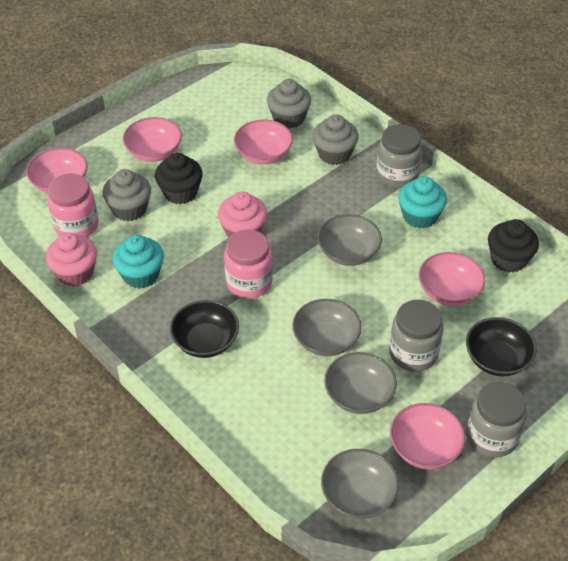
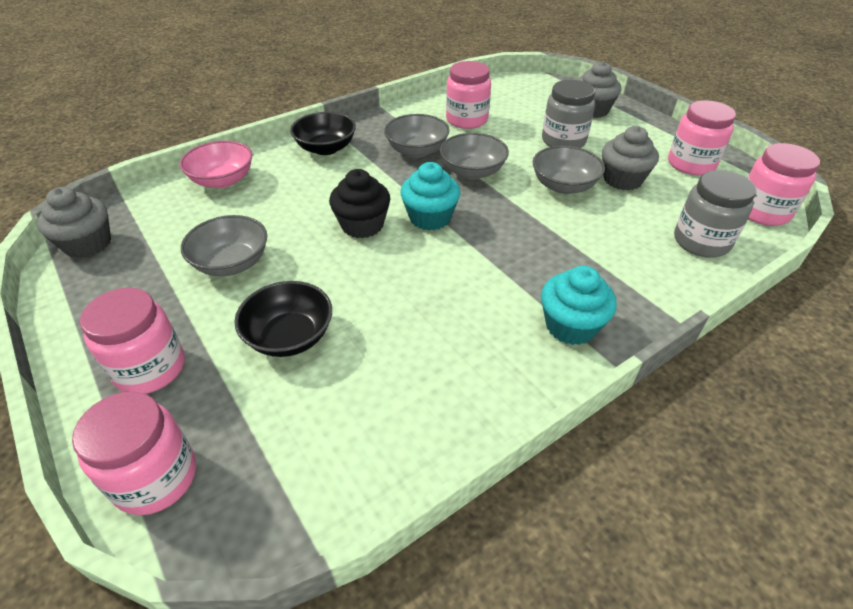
black cupcake: [155,153,203,204] [488,219,539,273] = 2 -> [329,169,390,238] = 1
grey jar: [376,124,422,188] [389,300,443,372] [466,382,527,458] = 3 -> [542,80,595,148] [674,170,756,258] = 2
pink bowl: [26,148,88,194] [123,117,182,162] [234,120,293,164] [390,403,465,469] [419,252,485,306] = 5 -> [180,141,252,188] = 1
pink cupcake: [46,233,97,286] [218,192,267,238] = 2 -> none = 0
pink jar: [48,174,98,237] [224,229,273,299] = 2 -> [72,391,196,515] [80,287,185,394] [446,61,491,129] [668,100,736,175] [747,143,820,226] = 5

